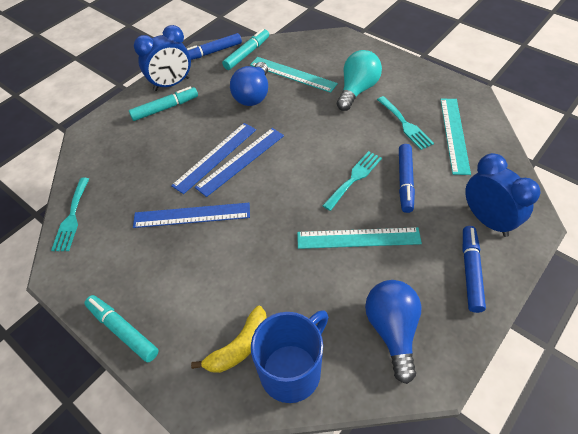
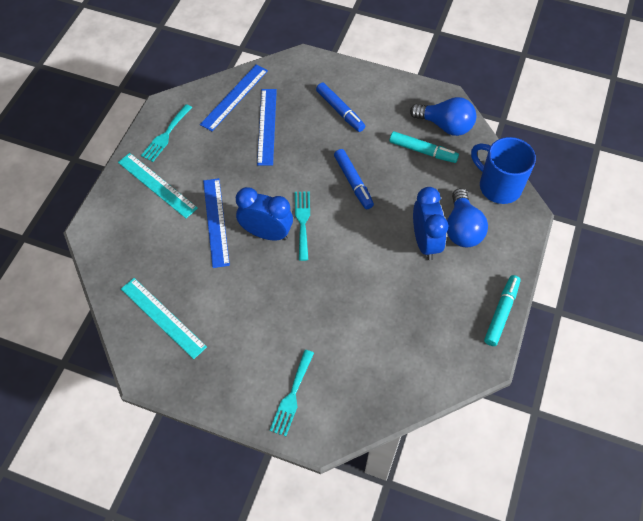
blue marker: [187,33,242,60] [399,144,415,213] [463,226,486,313] = 3 -> [316,83,365,132] [334,149,374,209] = 2
turquoise light bulb: [337,50,382,111] = 1 -> none = 0
turquoise marker: [84,295,159,362] [129,87,198,121] [222,29,269,70] = 3 -> [389,131,459,163] [484,275,520,346] = 2
turquoise ruler: [250,57,338,93] [297,227,422,249] [440,99,471,175] = 3 -> [118,153,198,218] [121,278,207,359] = 2
yellow banana: [191,306,267,373] = 1 -> none = 0

